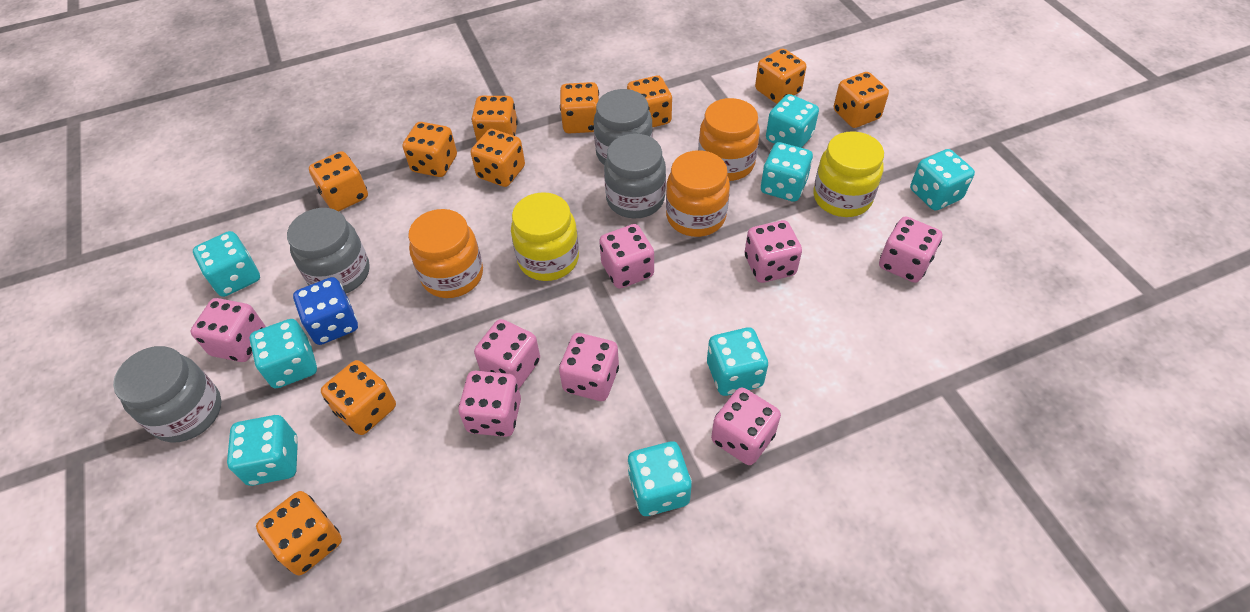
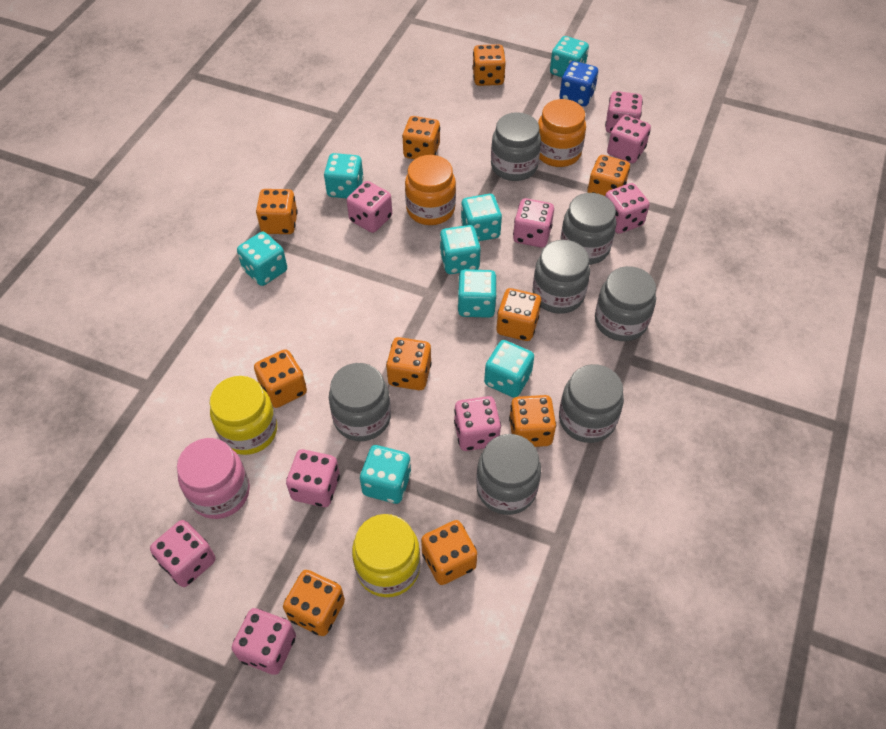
grey jar: [113,346,221,442] [287,208,370,293] [594,89,653,165] [604,134,666,218] = 4 -> [329,363,391,441] [476,434,541,515] [491,112,541,181] [532,240,590,314] [559,364,624,443] [560,193,616,265] [595,266,656,341] = 7
orange jar: [408,209,483,298] [666,150,730,237] [698,98,760,181] = 3 -> [405,155,456,225] [538,99,586,167] = 2
pink dice: [190,298,266,362] [458,371,521,437] [474,319,540,388] [559,333,619,401] [599,224,654,289] [711,387,781,465] [745,220,802,283] [879,216,942,283] = 8 -> [150,520,216,587] [232,608,296,675] [286,449,340,507] [347,181,392,233] [454,396,501,451] [513,198,554,248] [605,91,643,133] [605,183,650,234] [607,115,651,163] = 9
pink jar: none = 0 -> [177,438,250,519] = 1

